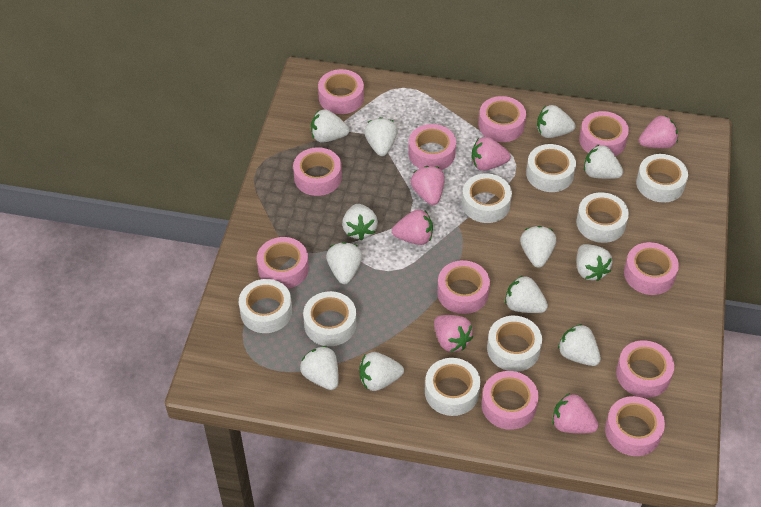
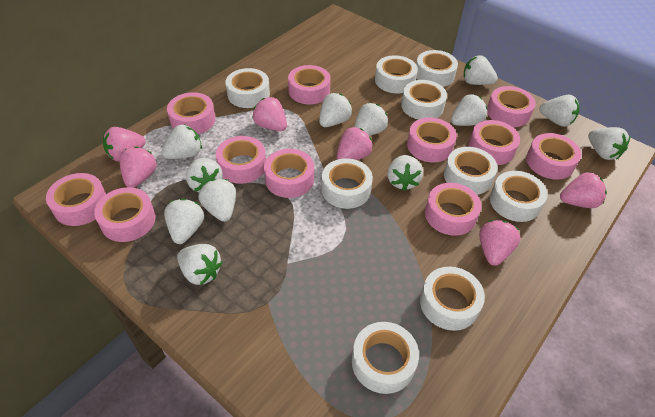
white tape: [239,279,292,333] [303,291,356,346] [425,358,480,416] [462,174,512,223] [487,316,542,372] [526,144,576,192] [576,192,629,243] [636,154,688,203] = 8 -> [226,68,270,108] [322,158,373,209] [352,322,419,394] [375,55,418,93] [401,80,447,120] [416,50,458,87] [420,267,485,331] [444,147,497,195] [490,171,548,222] = 9

